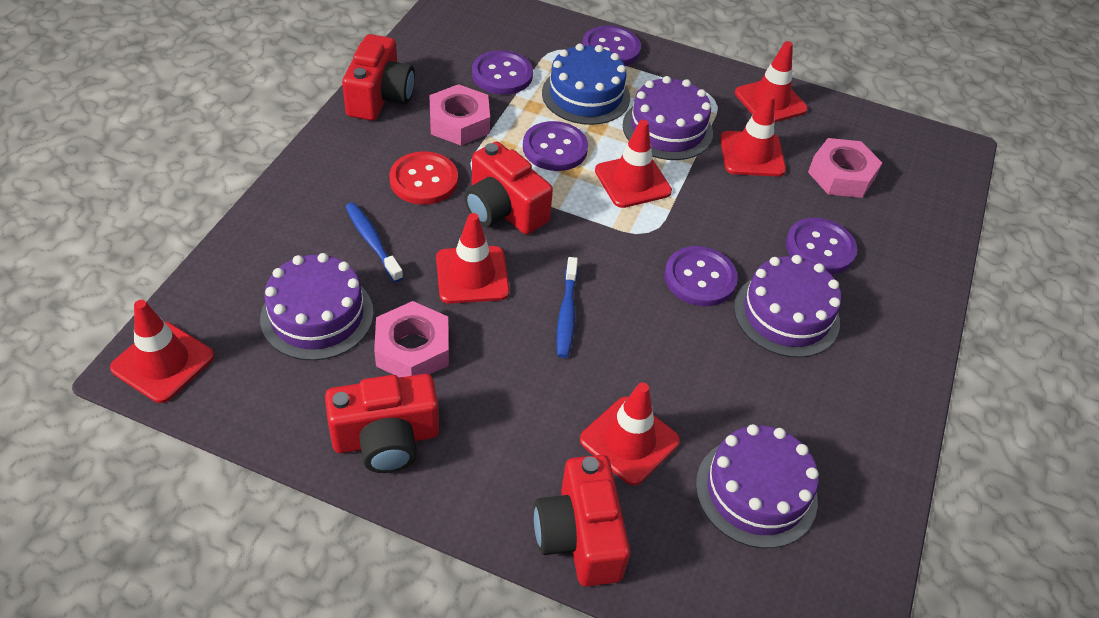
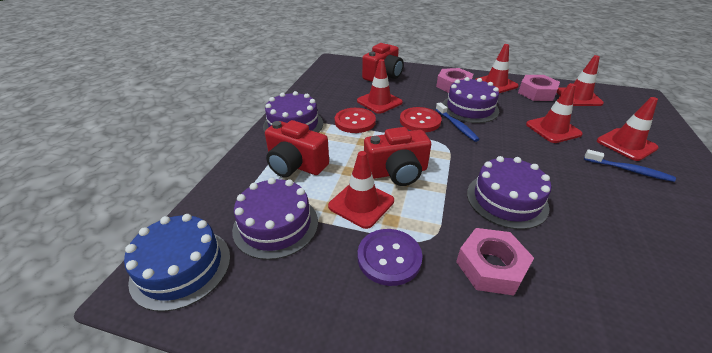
purple button: [472,50,533,95] [523,121,588,171] [582,26,641,66] [664,246,738,306] [786,218,857,274] = 5 -> [358,229,422,286] = 1
red button: [389,152,458,205] = 1 -> [335,108,376,133] [400,107,442,132] = 2
red camera: [325,374,439,473] [342,34,415,121] [464,142,553,235] [534,455,630,587] = 4 -> [265,120,329,177] [362,43,404,82] [364,127,431,186] = 3

